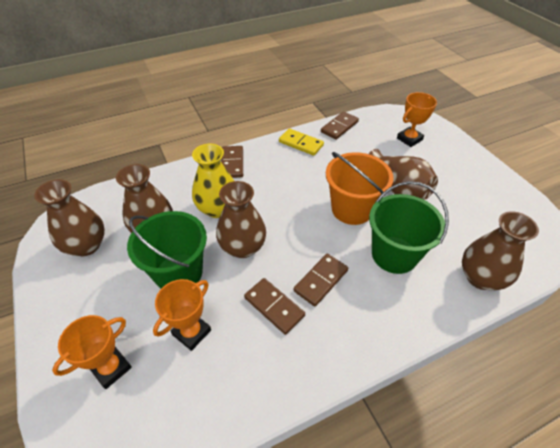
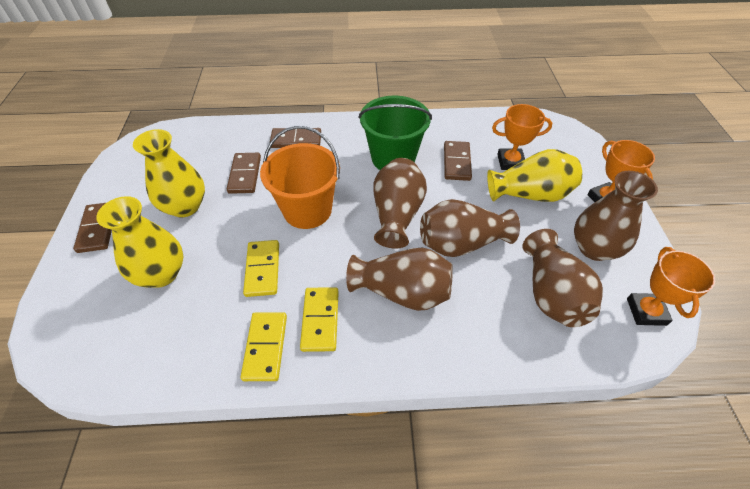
green bucket: [127,211,207,289] [369,181,449,274] = 2 -> [359,95,432,170] = 1
yellow domino: [279,128,324,156] = 1 -> [241,312,287,381] [243,240,279,297] [300,287,339,352] = 3
yellow vase: [192,144,234,218] = 1 -> [96,196,184,288] [133,129,205,217] [487,149,582,202] = 3

